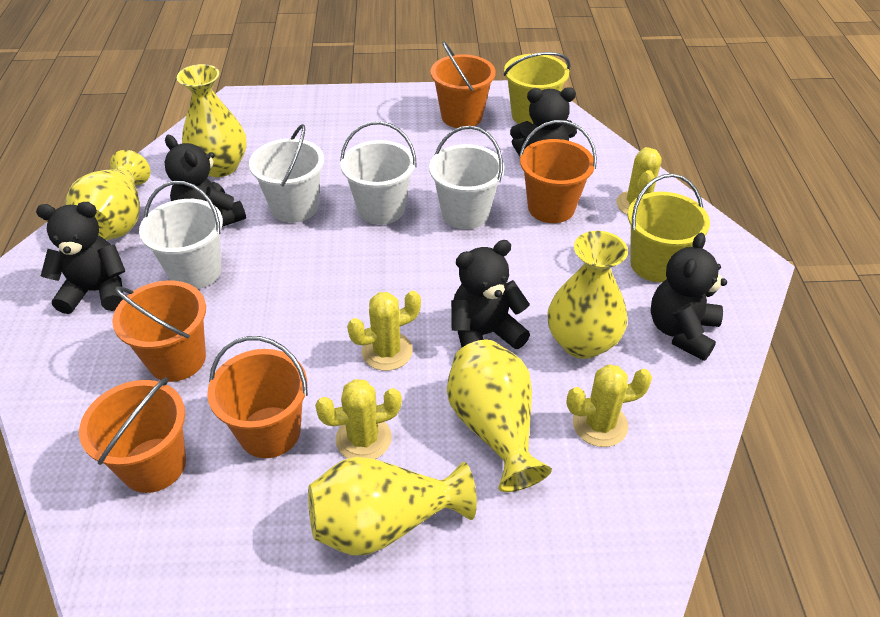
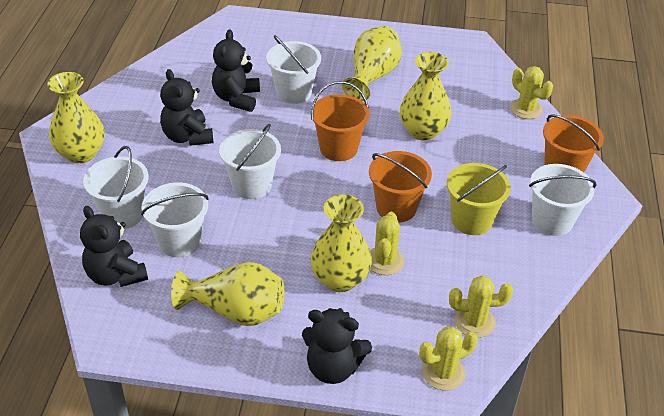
black teddy bear: [36,202,125,314] [165,135,246,227] [451,240,530,349] [510,87,577,155] [651,233,727,361] = 5 -> [80,206,148,287] [160,69,214,146] [212,30,260,112] [302,308,372,384] = 4
orange bucket: [79,377,186,493] [112,281,206,382] [207,336,308,458] [431,41,496,128] [519,120,597,223] = 5 -> [311,81,370,161] [369,151,432,223] [543,114,604,172] = 3
white bucket: [139,181,223,289] [249,124,324,223] [340,121,417,225] [429,126,504,229] = 4 -> [83,146,149,229] [141,182,209,257] [219,123,281,199] [266,35,321,104] [529,164,596,236] = 5
yellow bucket: [503,52,571,124] [628,174,710,282] = 2 -> [447,163,511,235] = 1

